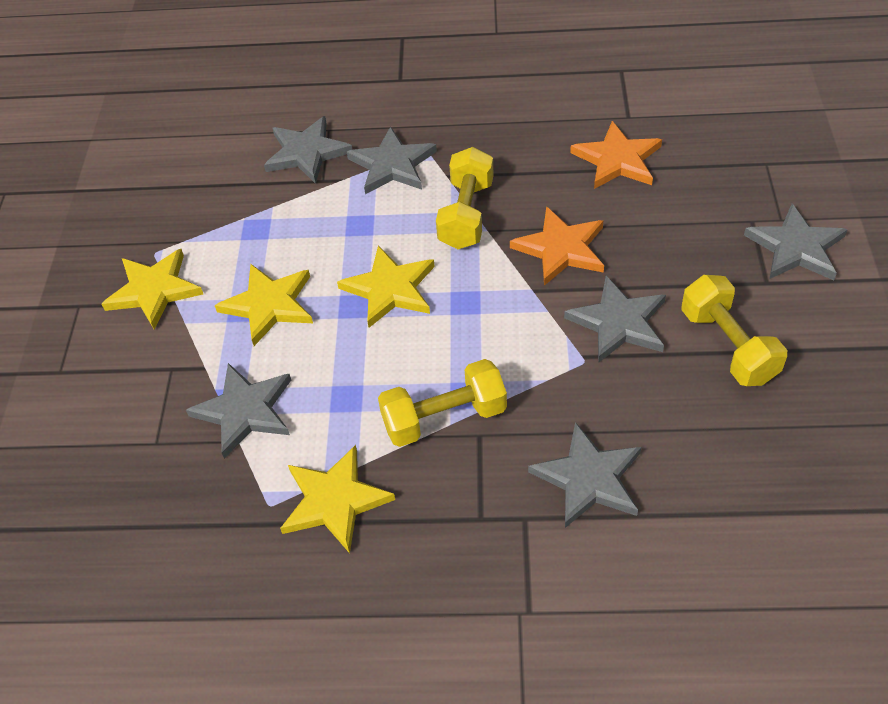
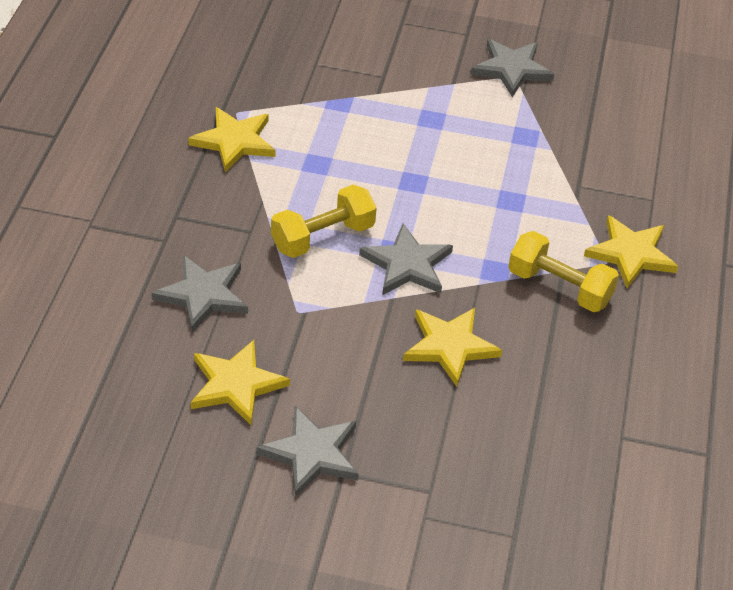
grey star: [186,363,291,459] [264,116,353,184] [347,126,437,194] [528,422,641,528] [564,276,666,363] [744,204,848,280] = 6 -> [152,255,248,333] [256,406,359,498] [359,223,453,295] [471,39,554,97] = 4
orange star: [510,206,604,286] [570,121,662,189] = 2 -> none = 0
yellow dumbbell: [378,359,507,447] [436,147,494,249] [681,275,787,386] = 3 -> [271,185,377,258] [508,231,619,312] = 2

